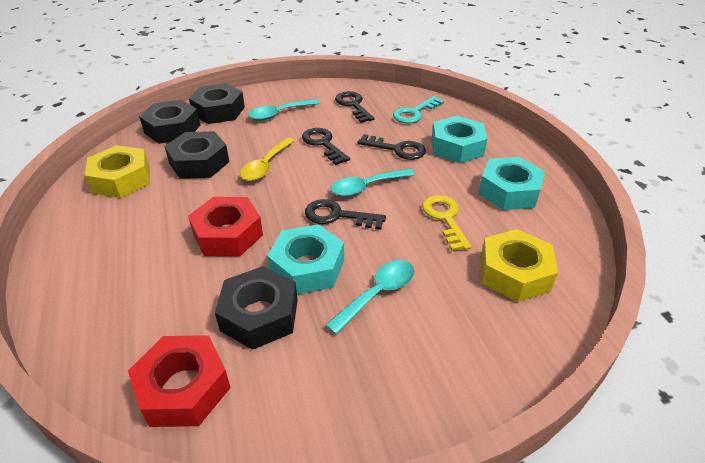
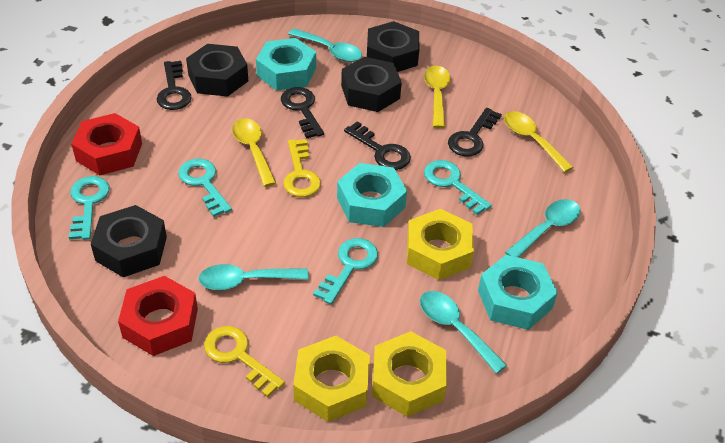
turquoise key: [393,96,444,124] = 1 -> [69,176,110,240] [178,159,232,217] [313,238,378,304] [424,160,492,215] = 4
turquoise spoon: [248,99,320,120] [325,260,414,335] [330,168,415,196] = 3 -> [198,264,309,290] [288,28,362,62] [420,291,507,374] [505,199,580,258] = 4
yellow key: [422,195,472,251] = 1 -> [204,326,285,398] [283,139,321,197] = 2
yellow nut: [85,145,150,198] [481,229,558,302] = 2 -> [293,336,370,422] [372,331,447,417] [407,209,474,280] = 3
yellow spoon: [240,138,295,181] = 1 -> [232,118,276,187] [424,66,450,128] [504,111,574,172] = 3

